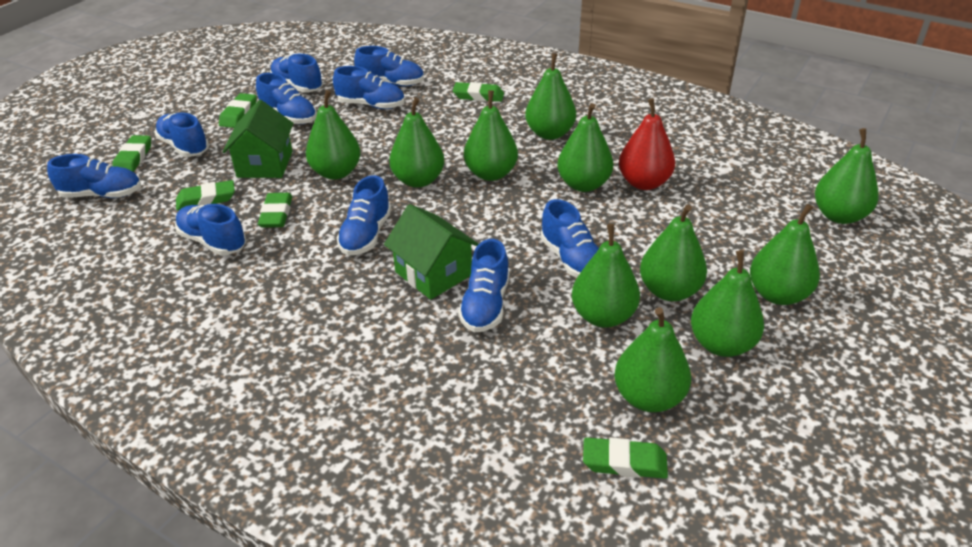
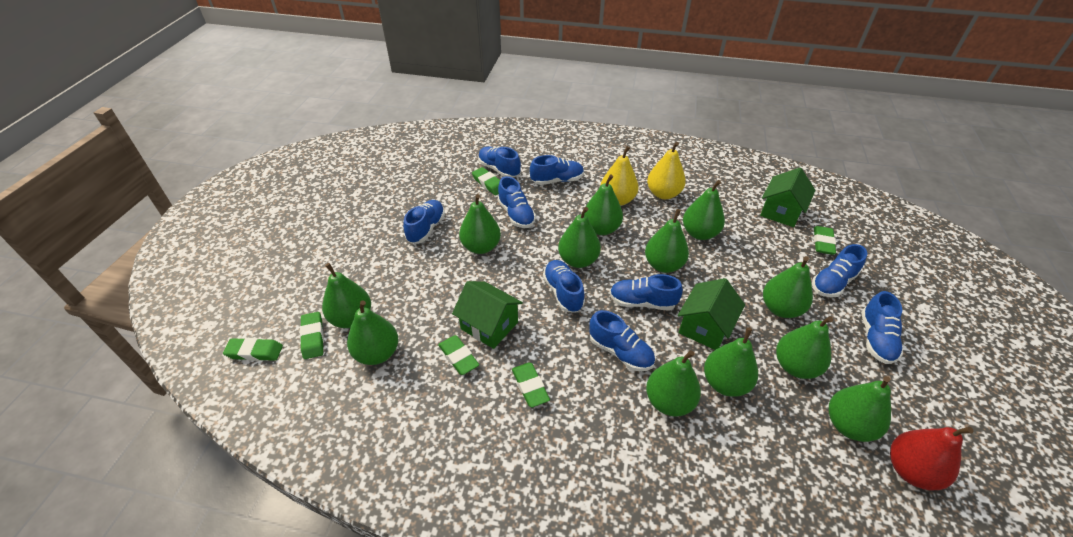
blue shoe: [47,154,141,198] [154,112,209,157] [175,204,246,255] [256,73,317,124] [270,54,323,93] [333,66,405,109] [336,175,391,255] [354,46,424,87] [458,239,509,332] [541,199,599,278] = 10 -> [403,200,445,244] [478,147,521,178] [498,176,536,228] [530,155,584,185] [543,260,585,313] [589,310,655,371] [610,274,683,311] [812,244,867,298] [861,291,903,364] = 9
green house: [223,100,294,178] [384,204,479,300] = 2 -> [452,281,523,349] [678,278,745,350] [760,168,815,227] = 3
green pear: [306,90,361,180] [389,97,444,188] [464,90,518,181] [525,53,576,140] [557,103,613,192] [572,224,640,328] [614,307,691,412] [640,205,707,301] [691,250,764,357] [750,204,820,305] [815,128,879,224] = 11 -> [322,263,371,328] [347,300,398,365] [459,194,501,254] [558,207,601,268] [584,174,623,235] [645,209,689,273] [646,350,701,417] [683,180,725,240] [704,327,758,397] [763,256,813,318] [776,316,833,379] [829,376,891,442] = 12
yellow pear: none = 0 -> [600,146,639,206] [647,142,686,199] = 2

